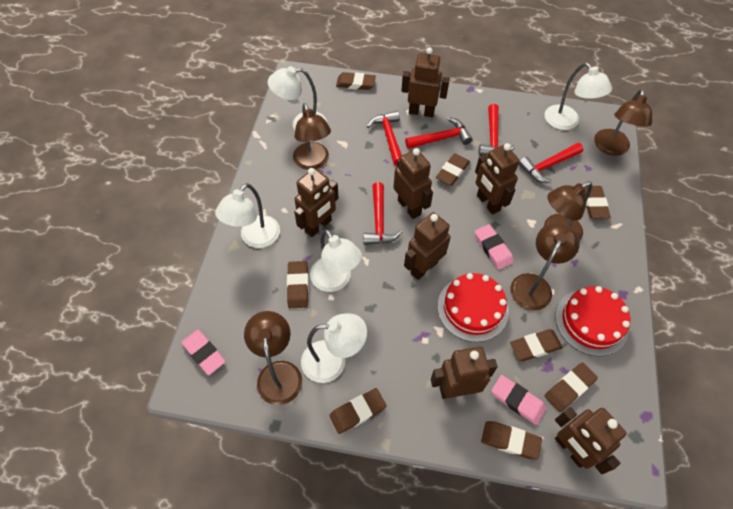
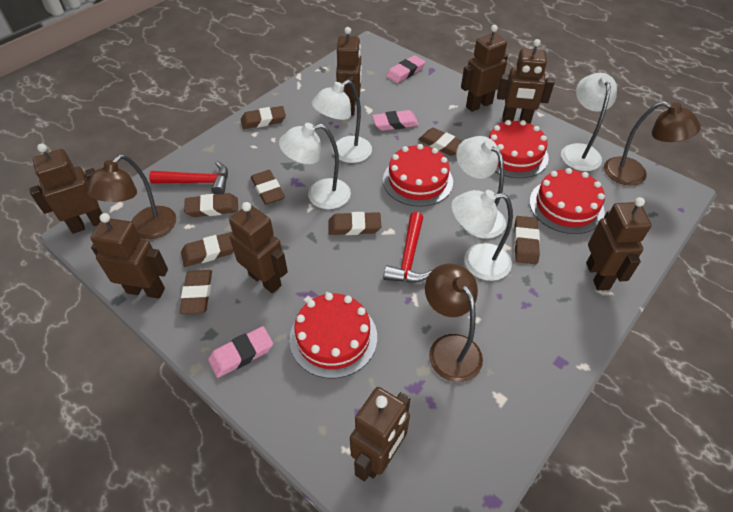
brown lamp: [244,311,302,405] [293,103,331,170] [510,222,580,311] [544,182,592,241] [594,89,652,156] = 5 -> [85,155,176,239] [425,264,483,382] [604,101,701,186] = 3
brown robot: [294,168,339,237] [393,148,433,219] [401,47,450,117] [404,212,451,280] [431,347,498,399] [475,143,520,215] [555,407,626,474] = 7 -> [29,144,102,234] [91,213,168,299] [229,202,288,293] [336,27,362,116] [350,387,410,481] [461,25,508,112] [497,39,555,124] [586,197,652,290] = 8
red cake: [437,273,509,342] [555,286,630,356] = 2 -> [289,293,377,378] [383,144,453,207] [488,120,549,178] [529,168,605,234] = 4
red hammer: [363,182,402,245] [367,111,402,166] [405,117,473,149] [479,104,515,155] [519,143,584,183] = 5 -> [149,161,228,195] [383,212,432,282] = 2

